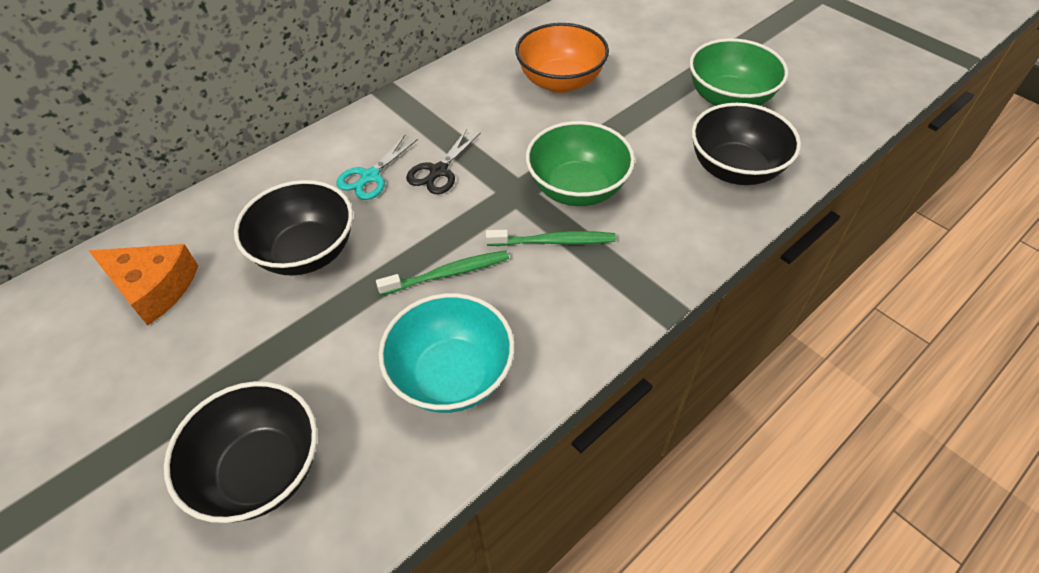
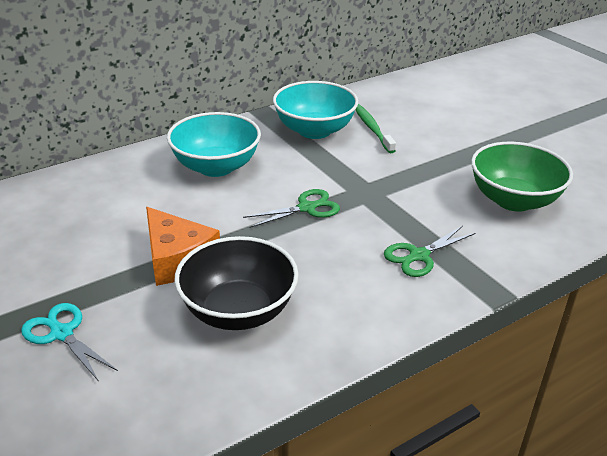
black bowl: [164,381,317,523] [234,180,353,276] [691,103,801,185] = 3 -> [174,236,299,330] = 1
black scissors: [406,129,481,194] = 1 -> none = 0
green bowl: [526,121,635,206] [689,38,788,106] = 2 -> [471,142,573,212] = 1
green scissors: none = 0 -> [243,189,340,228] [384,226,476,277] = 2
green toothbrush: [376,250,509,295] [486,230,616,246] = 2 -> [356,104,396,153] = 1
orange bowl: [515,23,609,93] = 1 -> none = 0
turquoise bowl: [378,293,514,413] = 1 -> [167,112,261,177] [273,81,358,139] = 2

